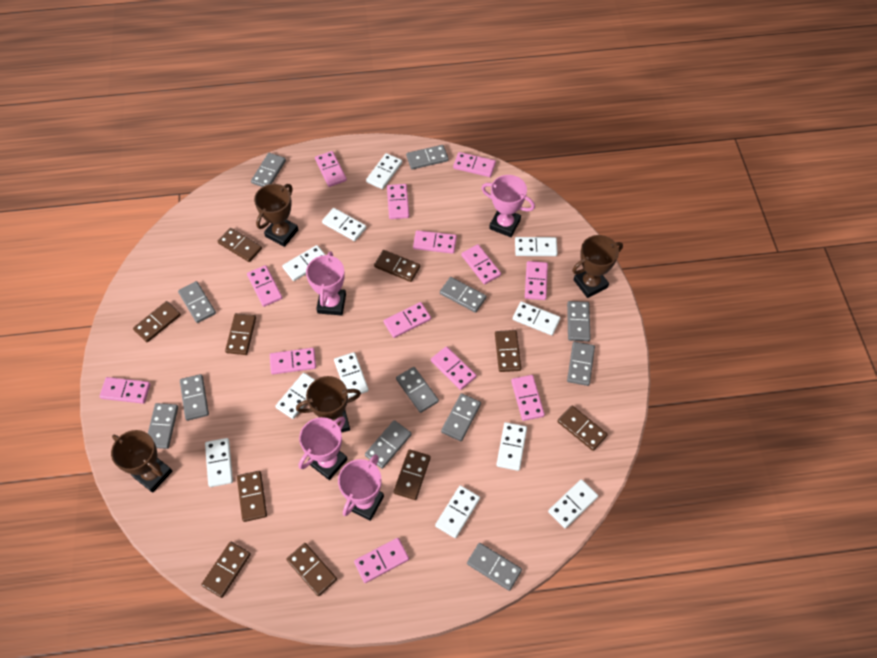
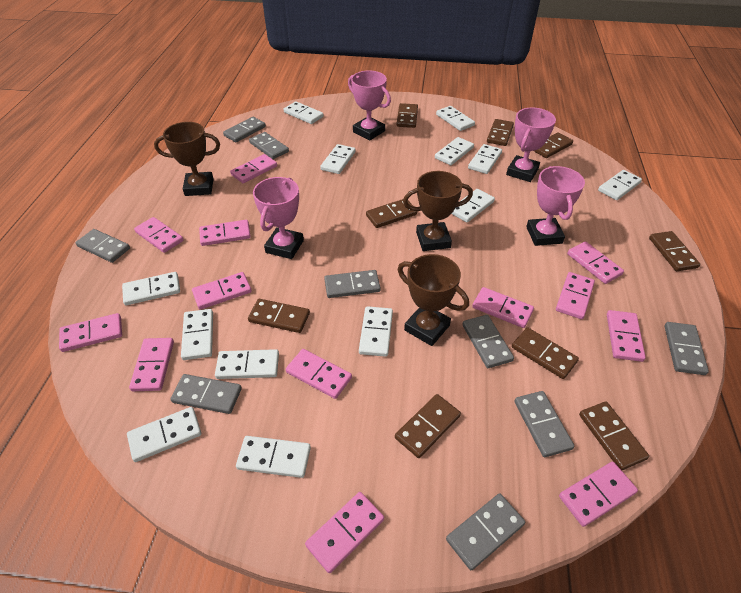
brown domino: [133,301,181,342] [201,542,251,598] [218,228,262,262] [225,313,256,355] [237,471,267,522] [286,543,337,596] [374,250,420,282] [394,449,431,500] [495,330,521,372] [557,405,608,451] = 10 -> [248,299,310,333] [366,199,417,228] [395,394,461,458] [397,103,418,128] [487,119,514,146] [512,327,579,379] [534,132,573,158] [579,401,649,470] [649,231,700,271] = 9
brown trophy: [111,430,173,493] [254,184,298,247] [296,376,361,433] [572,235,623,298] = 4 -> [154,122,220,196] [398,254,469,346] [403,171,473,251] = 3
grey domino: [148,403,178,449] [178,281,216,323] [180,374,209,421] [251,153,286,187] [365,420,412,469] [396,367,439,413] [406,145,449,170] [440,277,486,313] [441,393,481,441] [467,543,522,591] [567,301,591,342] [567,342,595,386] = 12 -> [76,229,130,263] [170,374,242,414] [223,117,266,142] [249,132,289,159] [324,270,381,298] [446,493,525,570] [462,315,514,368] [514,391,574,457] [664,322,709,375] = 9
white domino: [205,438,233,487] [275,373,315,419] [282,245,325,281] [322,208,366,241] [334,352,369,398] [366,153,402,189] [435,485,480,538] [496,422,527,471] [513,301,560,335] [515,237,558,256] [548,479,598,528] = 11 -> [122,272,180,305] [127,407,201,462] [181,309,213,360] [215,349,279,379] [236,436,311,478] [284,101,324,124] [320,144,356,174] [359,306,393,357] [435,137,474,165] [436,106,475,131] [452,189,495,223] [468,144,502,174] [598,170,642,200] = 13

